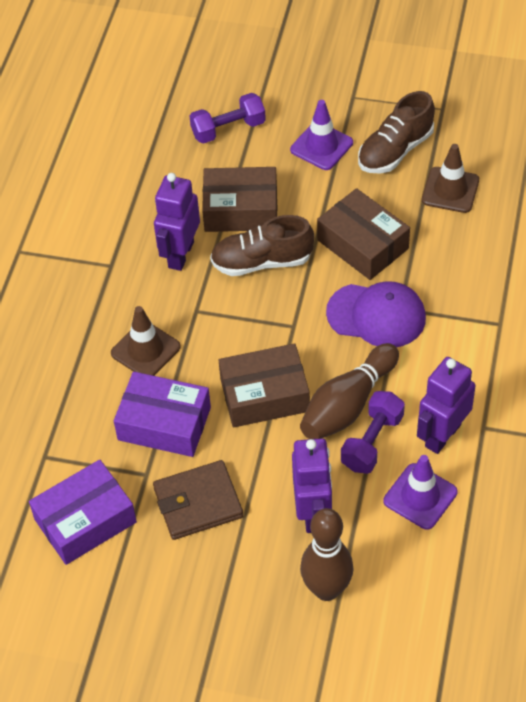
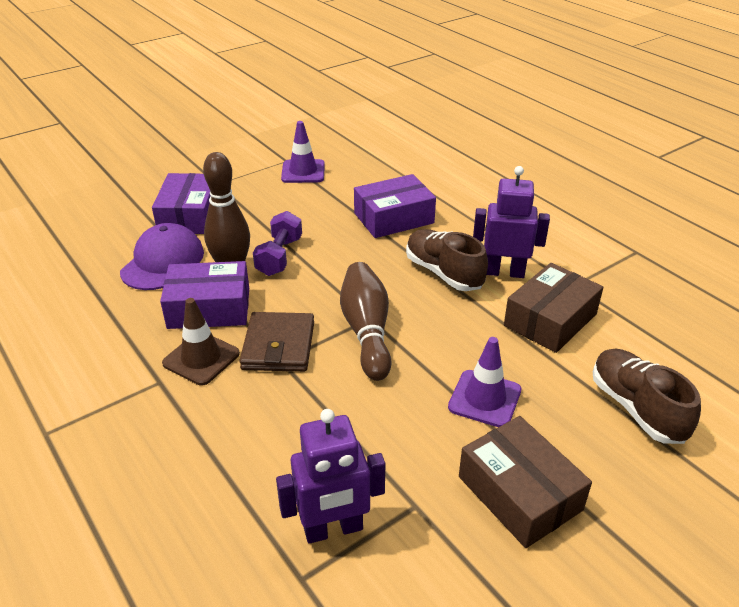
brown box: [202,167,277,232] [218,343,310,427] [317,188,410,280] = 3 -> [459,416,592,548] [504,263,603,353] = 2
brown traffic cone: [111,306,181,376] [422,144,479,213] = 2 -> [162,298,240,385] = 1
purple box: [29,460,137,565] [114,372,211,457] = 2 -> [152,173,211,234] [160,261,249,329] [354,174,436,238] = 3
purple dumbbell: [190,93,266,144] [341,391,405,474] = 2 -> [253,211,302,276] = 1
purple robot: [154,173,200,271] [292,438,332,533] [417,357,476,454] = 3 -> [276,409,385,544] [473,166,550,278] = 2

